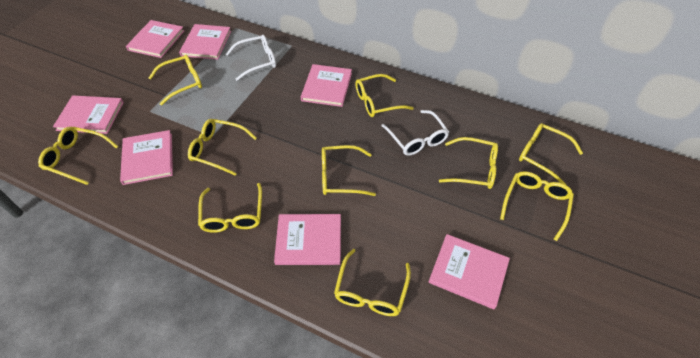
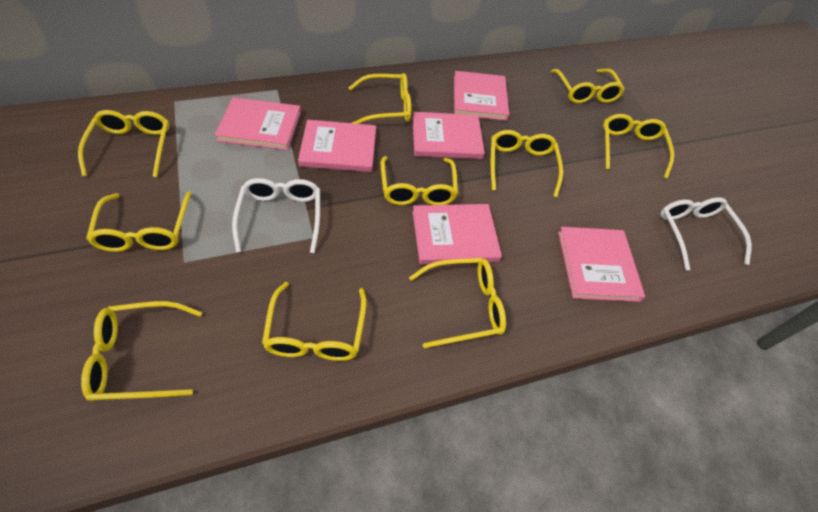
pink book: [53,95,124,134] [120,130,173,185] [126,20,184,58] [179,24,231,60] [274,214,341,265] [301,64,352,107] [429,234,510,309] = 7 -> [215,97,301,150] [298,120,376,172] [412,204,502,265] [413,112,485,159] [454,71,509,121] [558,227,645,302] = 6

